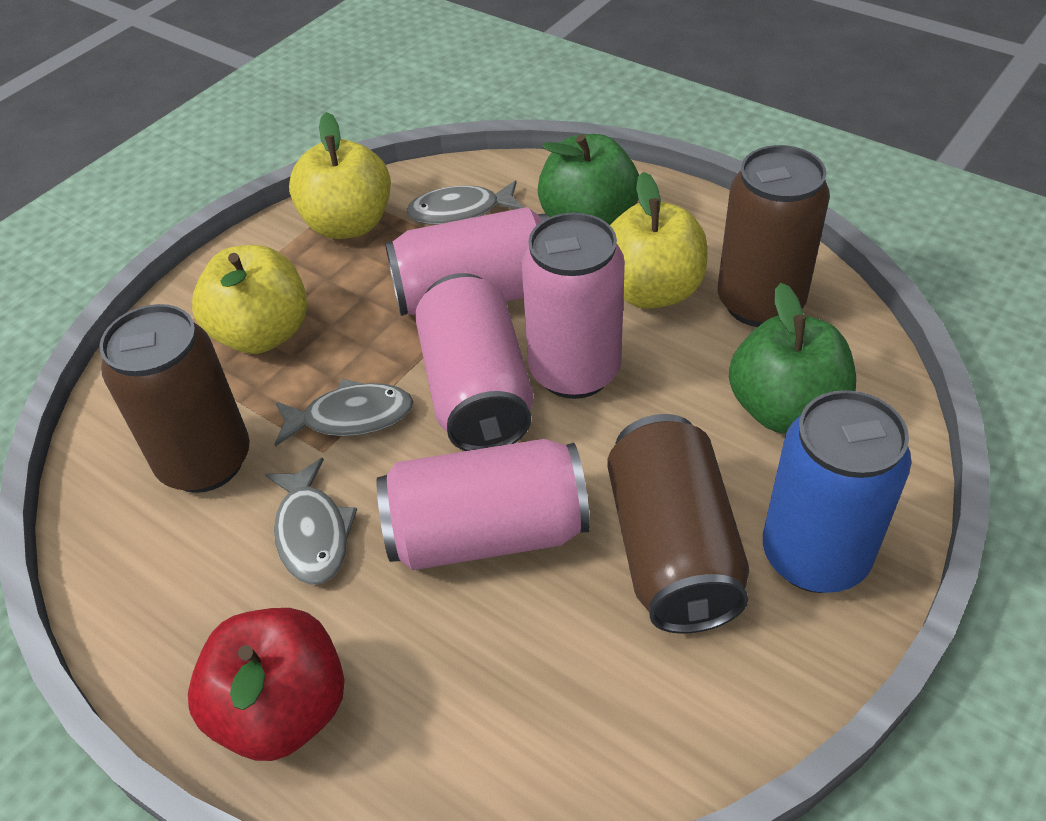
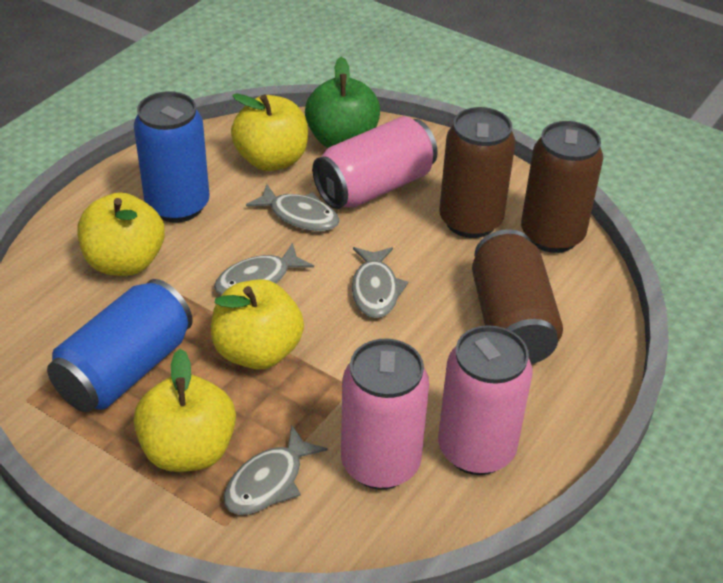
blue can: [763,390,911,593] = 1 -> [47,279,193,412] [134,91,210,223] = 2
green apple: [538,134,639,225] [729,283,856,434] = 2 -> [305,57,380,148] = 1
grey fish: [265,458,357,585] [275,378,413,447] [406,180,524,225] = 3 -> [214,243,314,295] [223,425,328,515] [246,184,340,231] [352,247,408,318] = 4
pink can: [376,439,590,570] [385,207,549,316] [415,273,533,451] [521,213,625,399] = 4 -> [313,116,438,209] [341,339,429,490] [438,325,533,475] = 3
red apple: [188,608,345,761] = 1 -> none = 0
yellow apple: [192,245,307,354] [289,112,391,239] [610,172,707,309] = 3 -> [78,192,165,276] [134,349,236,472] [211,279,304,370] [231,93,308,171] = 4

